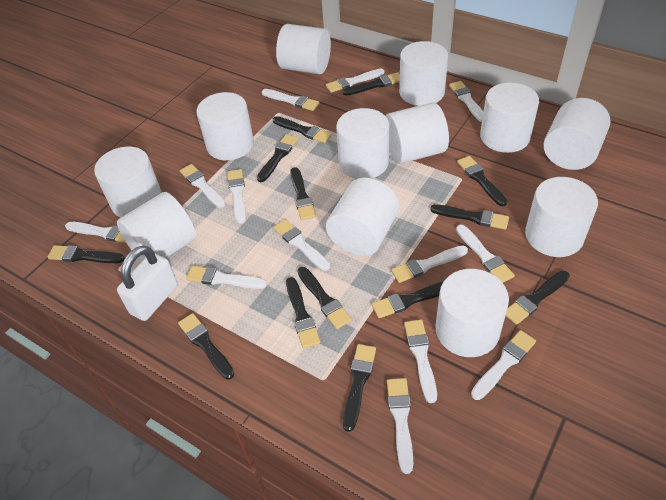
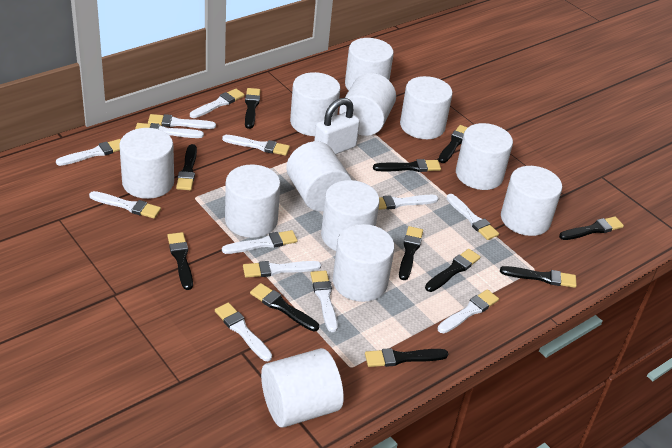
black brush: [47,245,125,263] [178,313,234,380] [257,134,298,182] [273,116,332,143] [286,277,321,348] [290,167,316,220] [298,267,352,329] [343,72,400,95] [343,344,376,432] [372,282,443,318] [430,204,509,230] [457,156,507,206] [506,270,570,325] = 13 -> [167,232,193,290] [176,144,197,190] [245,88,260,129] [250,283,319,332] [365,348,448,367] [373,159,441,172] [399,226,423,280] [425,249,480,292] [438,125,468,163] [500,266,577,288] [559,216,624,240] = 11

